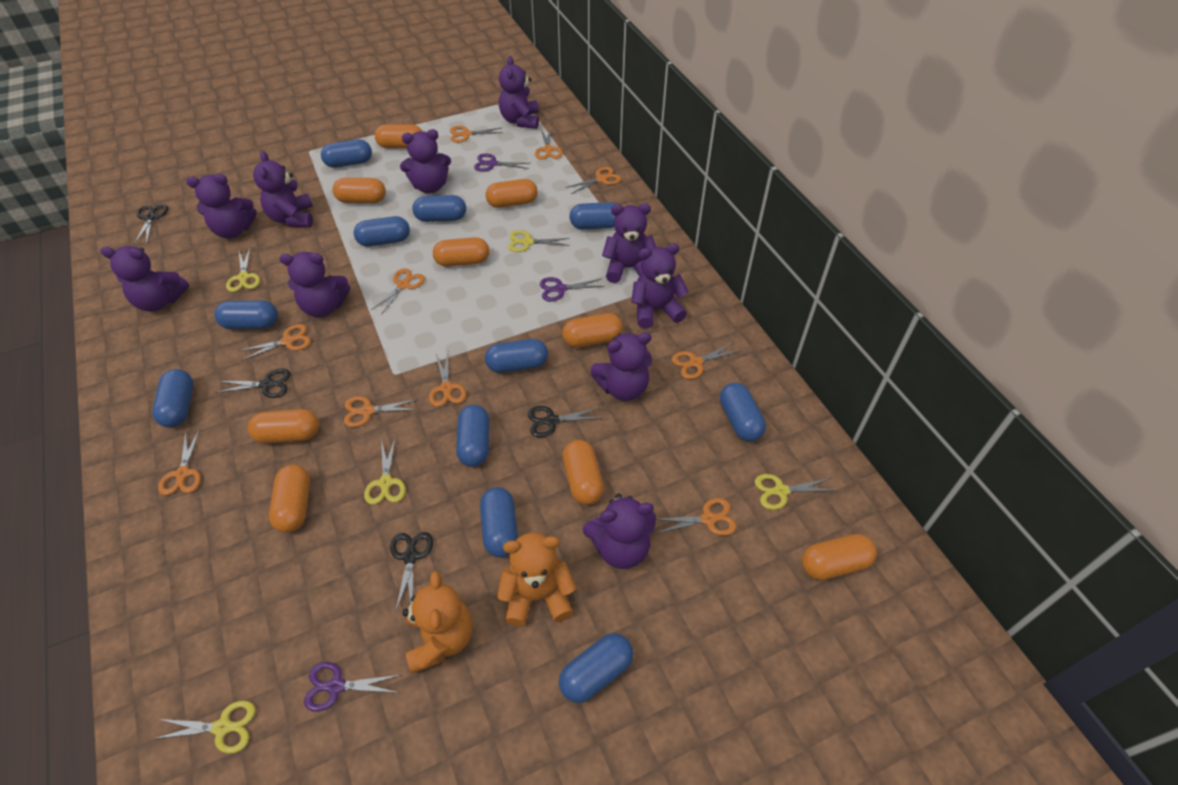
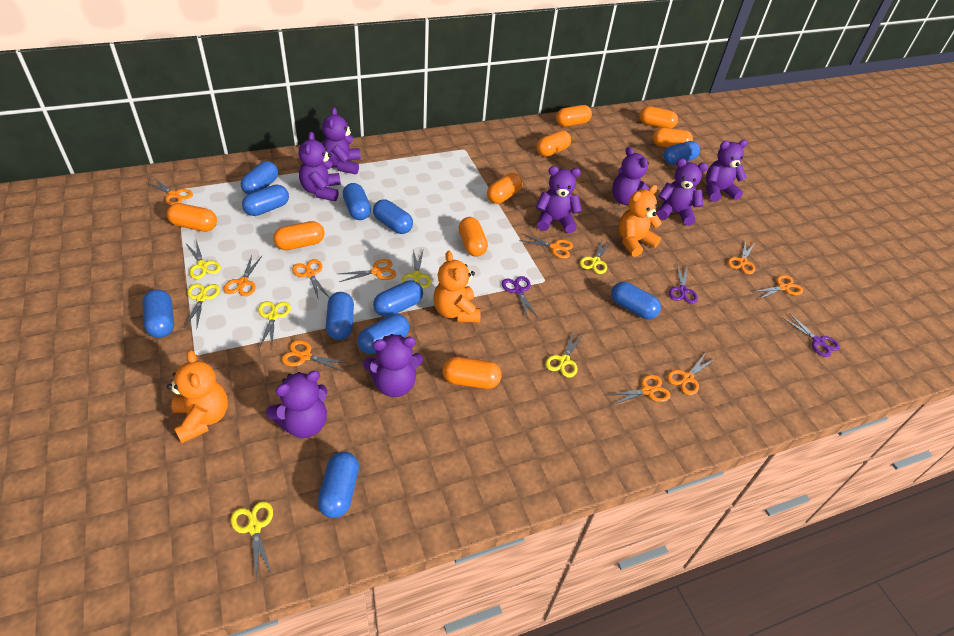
black scissors: [135,204,168,243] [215,369,291,398] [390,532,433,610] [528,406,603,438] = 4 -> none = 0
orange teddy bear: [402,571,473,673] [497,533,576,626] = 2 -> [167,350,228,443] [433,251,481,322] [619,185,662,257] = 3
purple teddy bear: [101,246,189,312] [186,174,257,239] [253,151,313,227] [280,252,350,317] [400,129,451,194] [499,56,539,129] [583,494,656,569] [591,332,652,401] [602,203,656,283] [631,243,689,328] = 10 -> [266,371,327,438] [299,132,341,201] [322,107,361,175] [363,334,423,397] [536,166,582,233] [612,146,649,205] [657,158,708,226] [706,140,748,202] = 8
yellow scissors: [153,701,256,754] [226,248,260,292] [364,439,406,505] [508,230,570,252] [754,474,836,510] = 5 -> [184,284,220,328] [186,241,221,279] [231,501,273,579] [258,301,291,348] [402,250,431,288] [545,331,584,378] [579,240,611,274] = 7

